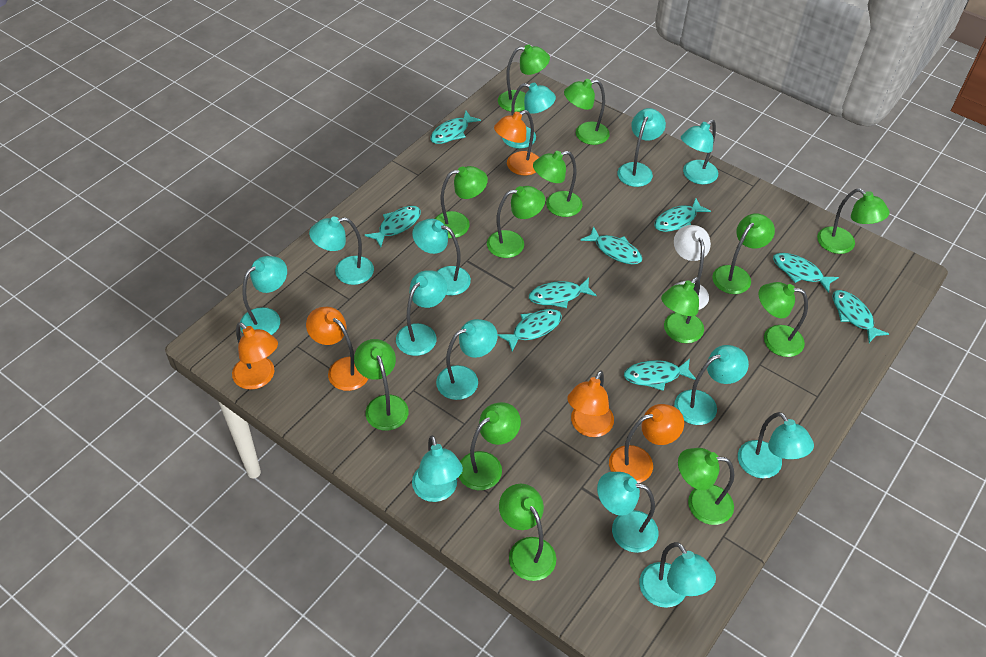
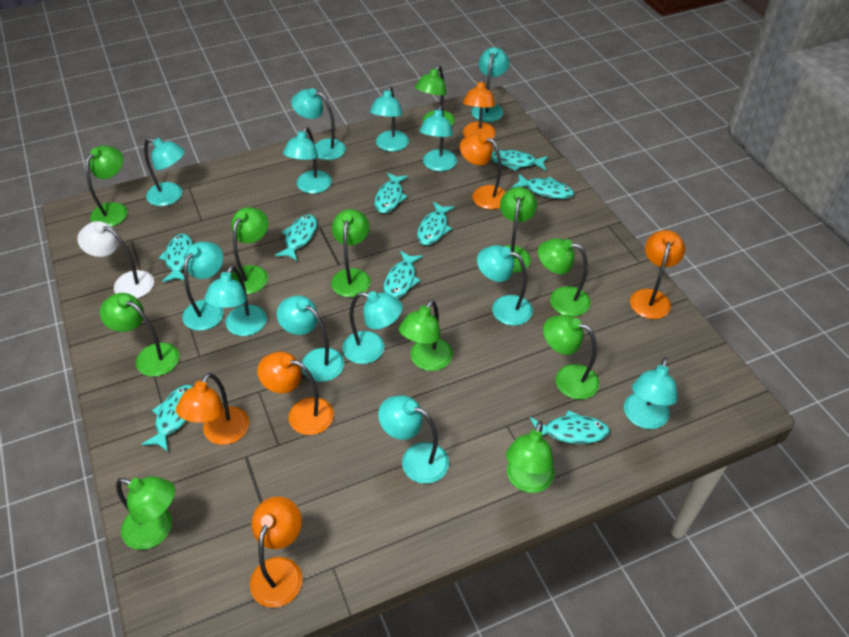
green lamp: [354,339,409,431] [435,166,488,238] [459,402,521,490] [487,186,545,258] [498,45,550,112] [499,484,556,581] [533,151,582,217] [564,79,610,145] [661,277,704,343] [678,448,734,525] [712,213,775,294] [759,282,808,357] [817,188,890,254] = 13 -> [86,146,127,227] [100,293,179,377] [116,476,175,550] [231,207,268,294] [331,209,370,297] [399,300,453,371] [415,65,455,126] [500,187,537,273] [506,421,555,493] [538,238,590,316] [543,315,600,400] = 11
orange lamp: [232,322,278,390] [306,307,368,391] [494,110,539,175] [567,371,614,437] [609,404,684,483] = 5 -> [176,373,249,445] [250,496,302,608] [257,352,334,435] [460,133,506,209] [463,78,496,139] [630,230,685,319] = 6

